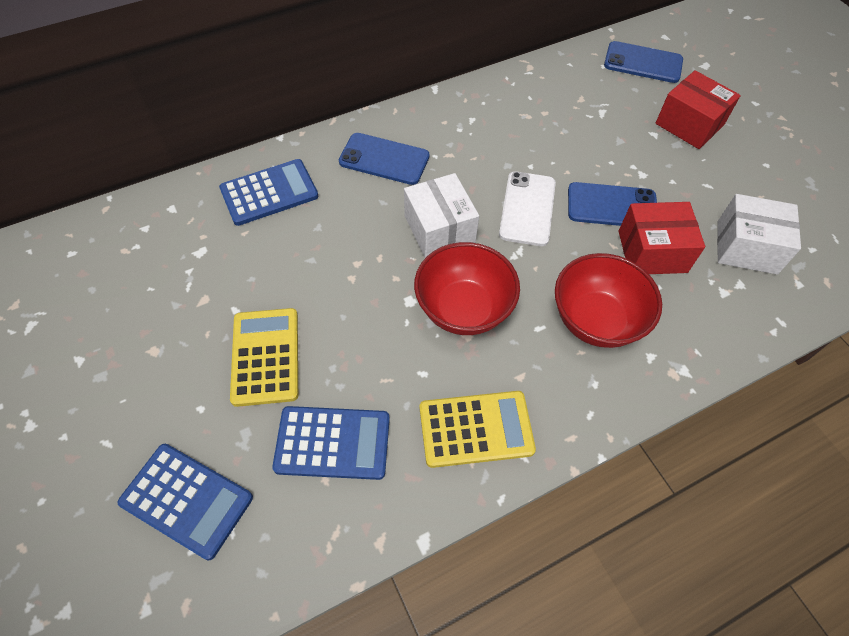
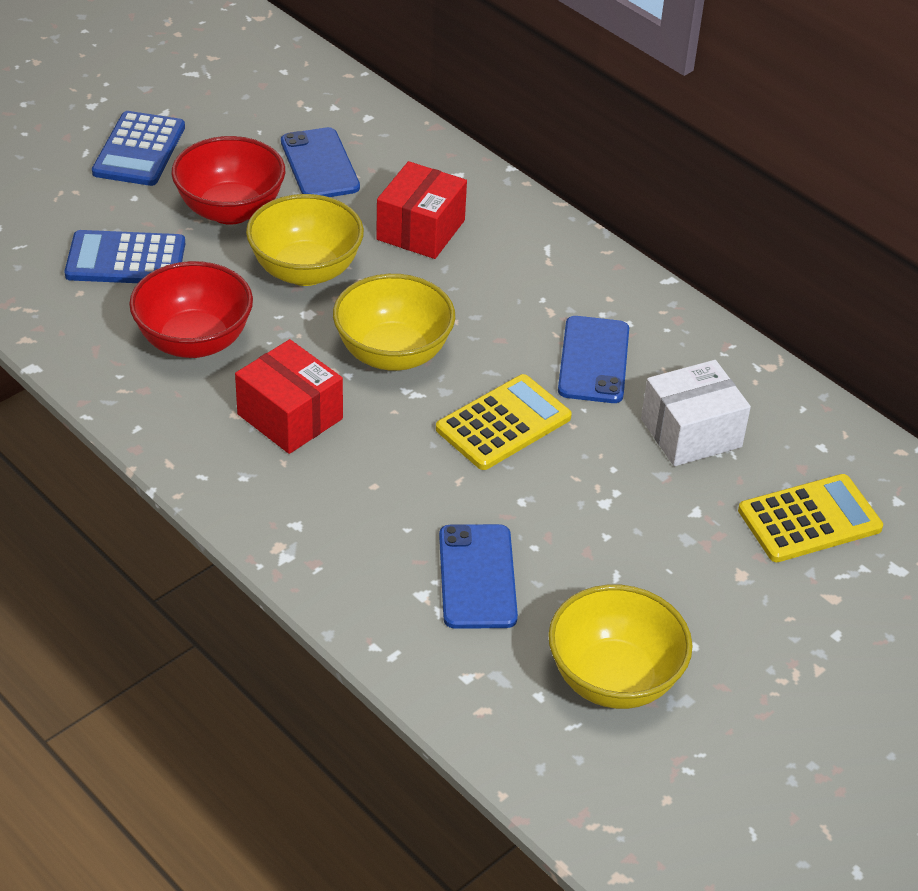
blue calculator: [118,444,253,560] [219,159,318,226] [272,406,390,480] = 3 -> [65,230,185,283] [92,111,185,186] = 2
white box: [404,173,479,258] [717,194,801,275] = 2 -> [641,360,751,466] = 1
white phone: [499,171,556,246] = 1 -> none = 0
yellow bowl: none = 0 -> [246,194,364,286] [333,274,455,371] [548,585,693,709] = 3

